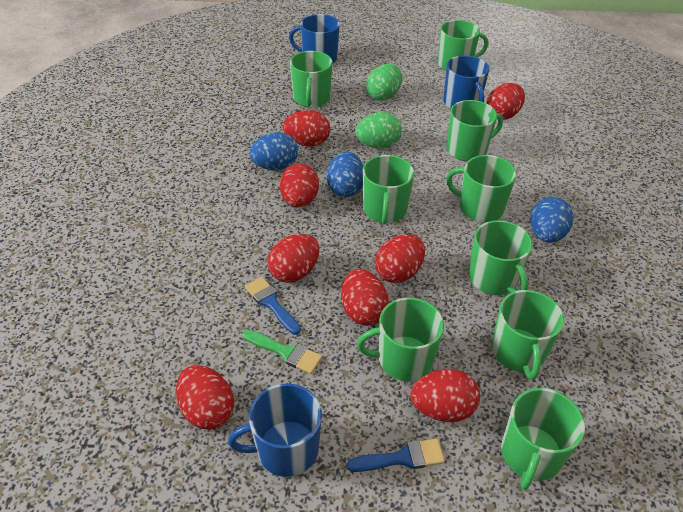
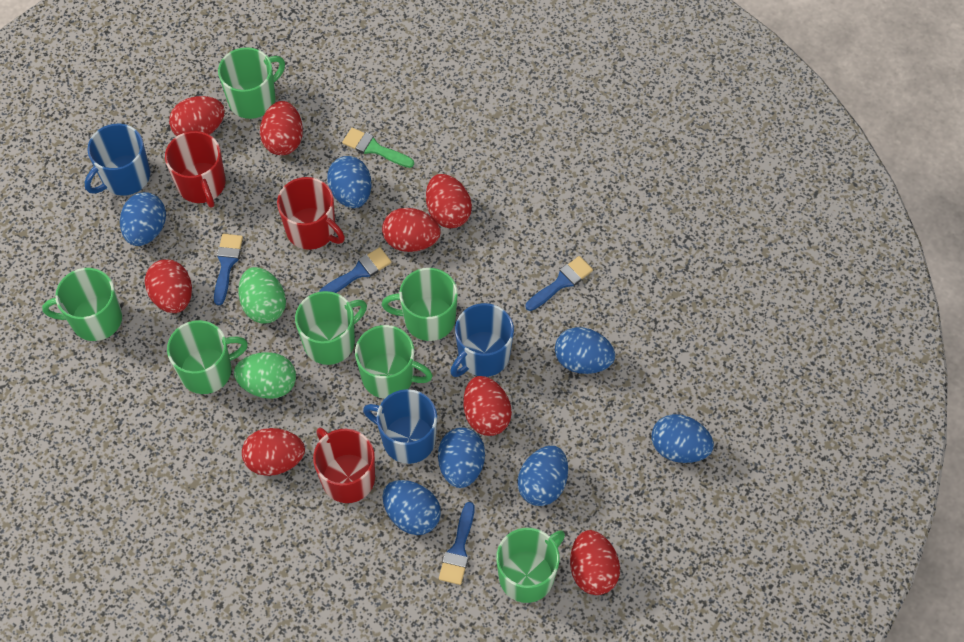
blue brush: [245,277,301,335] [347,439,445,472] = 2 -> [214,234,243,305] [319,247,392,293] [439,502,475,585] [526,256,593,311] = 4
blue egg: [249,132,298,170] [327,152,363,197] [530,197,573,243] = 3 -> [120,192,166,246] [327,156,372,208] [383,480,441,535] [438,428,485,488] [518,446,568,506] [555,327,615,374] [651,414,714,463] = 7
green mug: [290,51,333,108] [357,298,444,381] [363,155,414,224] [438,20,488,71] [446,155,516,222] [447,100,503,161] [469,220,533,295] [492,290,564,380] [501,388,585,490] = 9 -> [42,268,122,341] [167,320,248,394] [218,47,285,119] [295,291,367,365] [355,325,433,399] [382,268,458,341] [496,528,565,603] = 7
red mug: none = 0 -> [165,131,225,208] [277,177,345,250] [313,428,375,503] = 3

